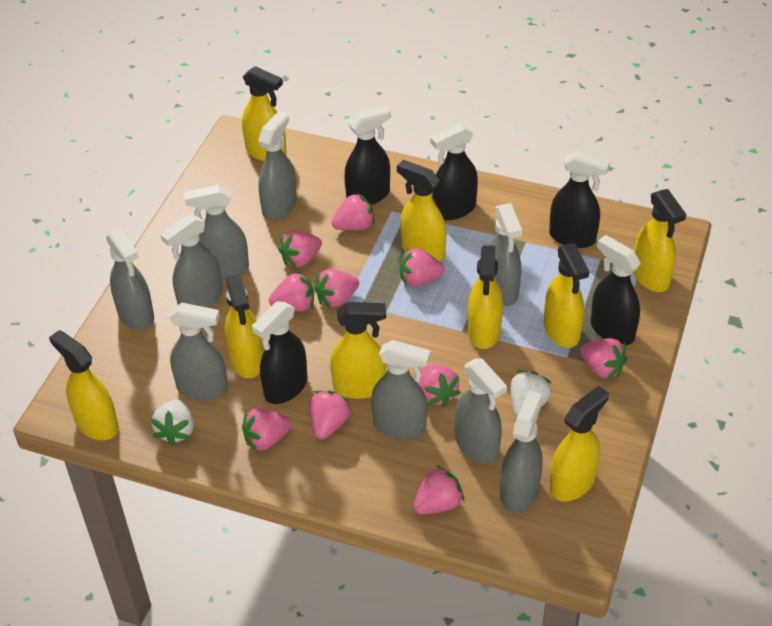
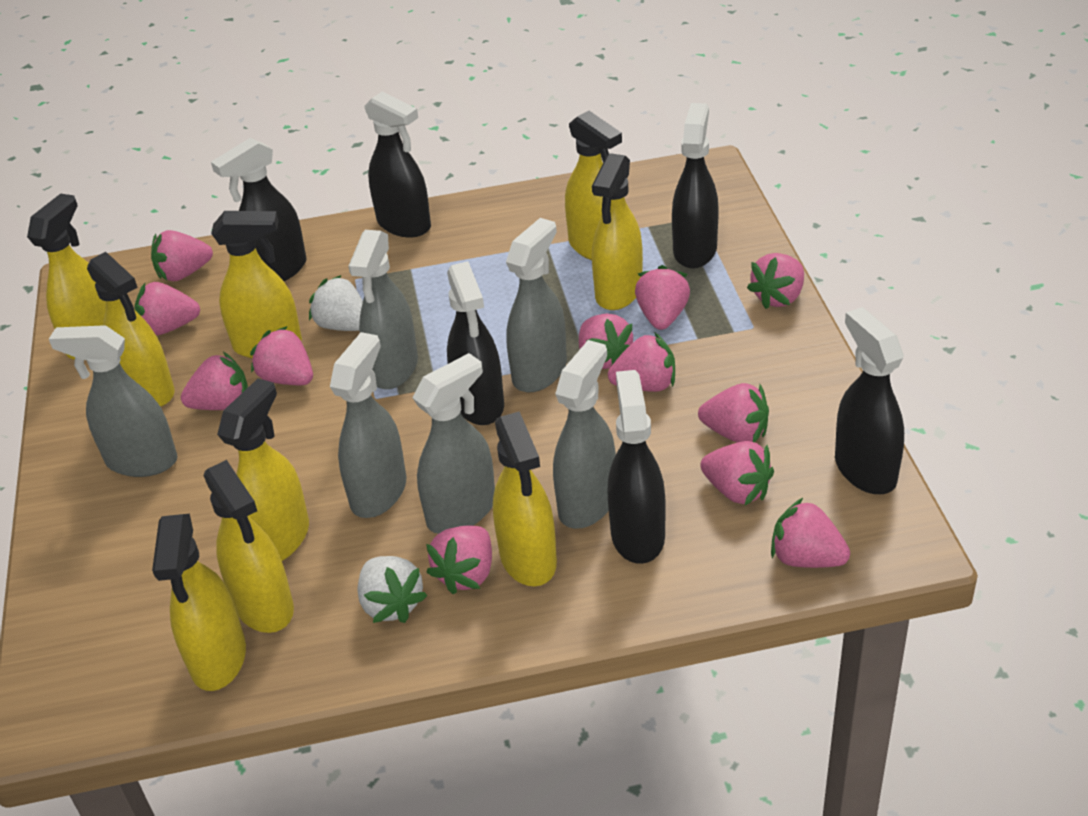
black spray bottle: [252,301,307,404] [344,105,391,205] [431,123,478,220] [549,150,610,248] [591,235,641,345] = 5 -> [211,138,307,281] [364,92,431,237] [447,261,504,425] [608,370,666,564] [672,103,719,269] [835,307,904,494] = 6
grey spray bottle: [106,228,154,330] [160,214,223,308] [169,303,228,401] [184,185,249,280] [258,111,297,221] [371,340,431,439] [455,358,507,464] [489,203,522,306] [500,390,543,513] = 9 -> [49,325,178,477] [330,332,406,518] [348,230,418,389] [412,353,495,534] [506,218,567,392] [553,340,616,529] = 6
pink strawberry: [242,408,292,453] [269,271,314,311] [278,230,322,268] [309,390,351,439] [314,269,359,308] [332,192,375,230] [400,248,445,286] [413,465,464,514] [419,365,461,407] [580,338,627,380] = 10 -> [134,282,200,335] [151,230,213,281] [181,352,248,410] [250,326,313,385] [426,525,492,594] [579,314,633,369] [608,332,675,392] [635,265,690,330] [698,383,769,442] [700,441,774,505] [747,253,804,309] [771,498,850,568] = 12

